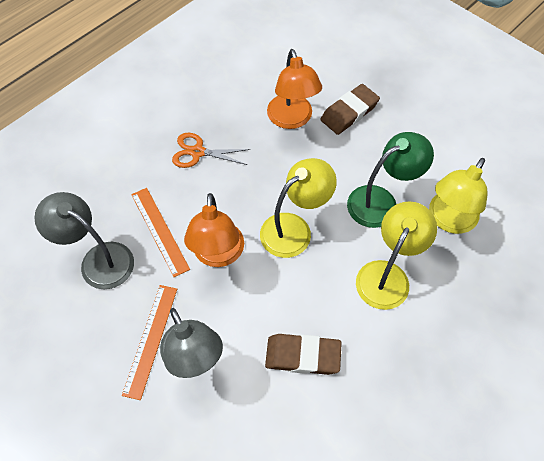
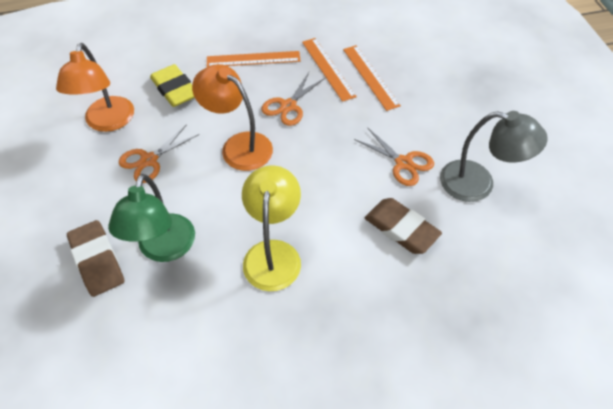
grey lamp: [34,192,134,289] [160,308,223,378] = 2 -> [440,111,548,202] = 1
orange ruler: [122,285,177,400] [131,188,190,277] = 2 -> [207,51,300,67] [302,38,357,102] [343,45,401,111] = 3
orange scissors: [172,133,250,168] = 1 -> [119,124,199,183] [262,72,325,126] [354,127,434,186] = 3
yellow eraser: none = 0 -> [150,64,195,107] = 1
yellow lamp: [260,158,337,258] [356,201,437,310] [429,158,488,234] = 3 -> [242,165,301,291] = 1

